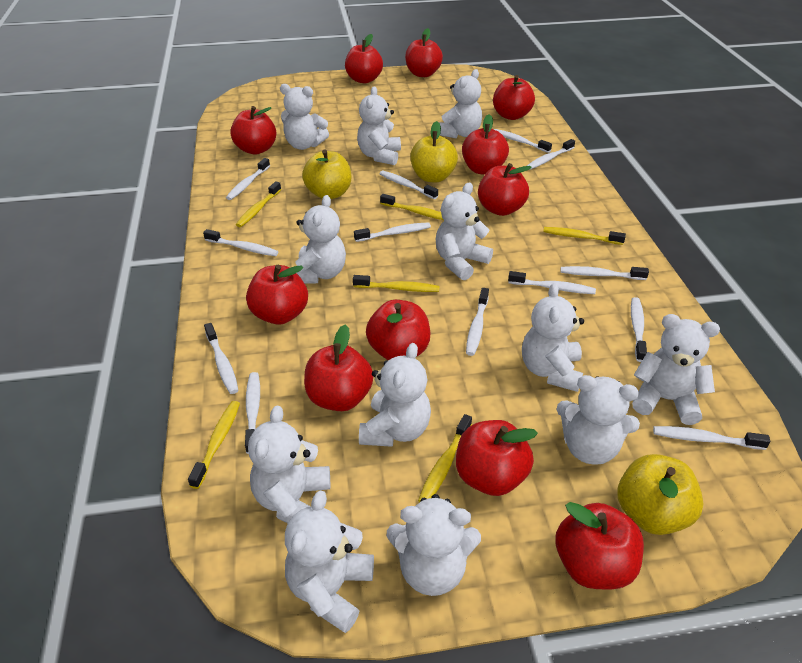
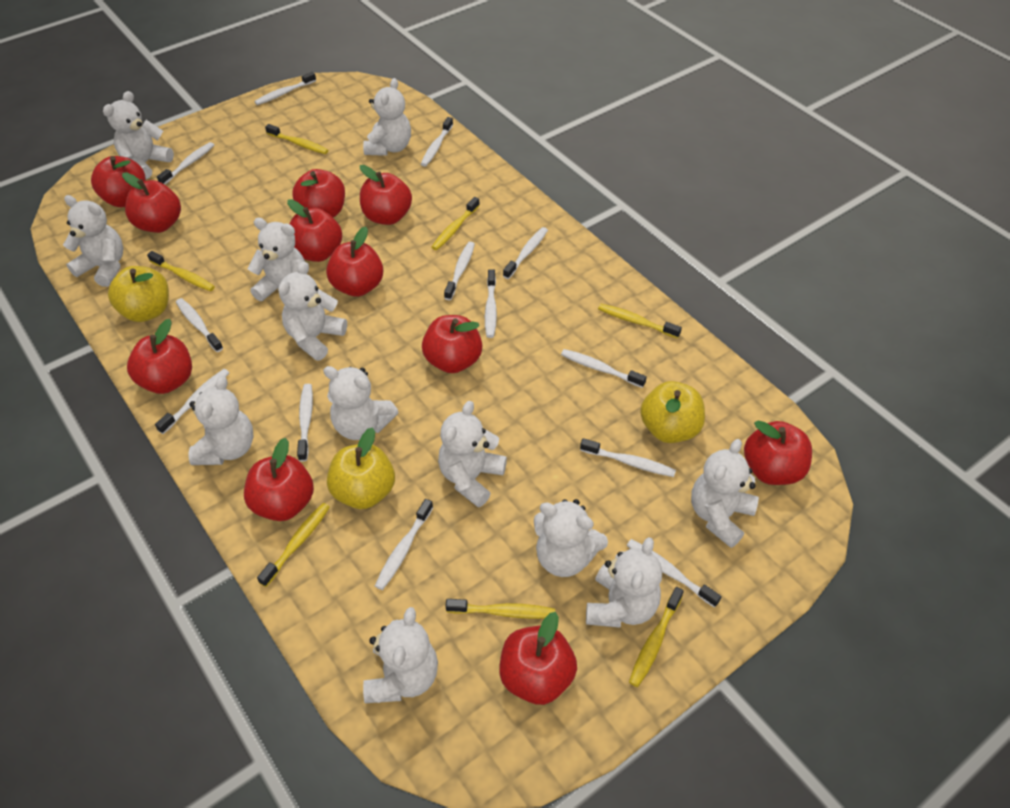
yellow toothbrush: [188,401,240,489] [236,181,281,227] [353,275,440,292] [380,194,443,220] [418,414,472,502] [543,227,626,245] = 6 -> [147,251,215,291] [257,503,330,587] [265,124,328,154] [431,197,480,250] [446,599,555,619] [598,304,682,339] [629,587,684,687] = 7

